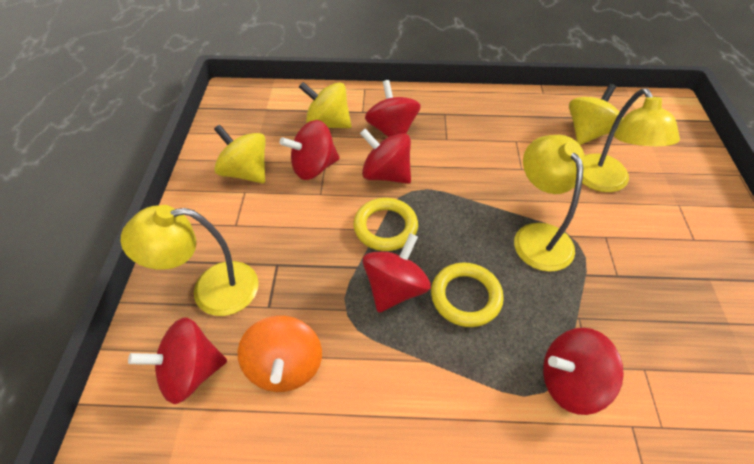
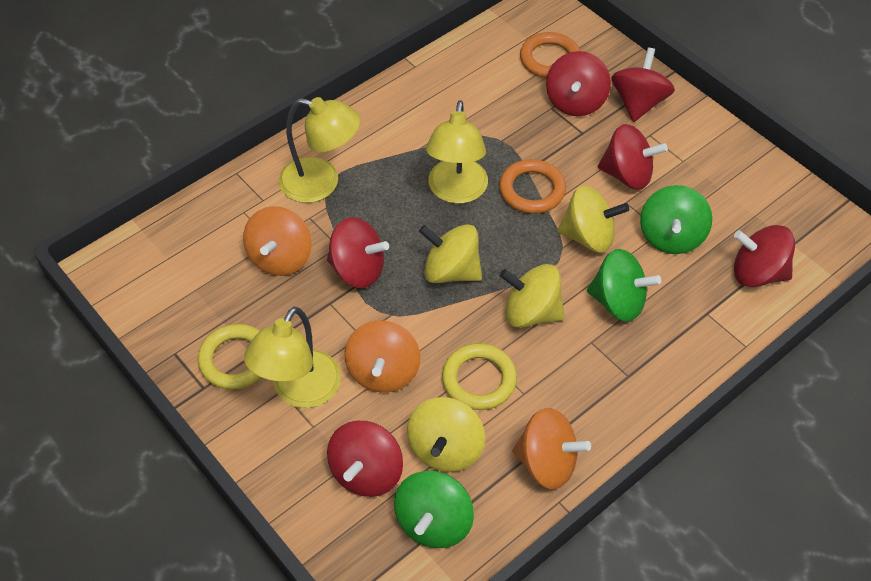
green spinning top: none = 0 -> [394,471,474,548] [587,249,661,322] [640,185,712,254] = 3
orange ring: none = 0 -> [499,159,566,214] [520,32,580,78] = 2
orange spinning top: [238,316,322,392] = 1 -> [243,206,312,276] [344,321,421,392] [512,408,591,489] = 3
yellow spinning top: [214,124,265,183] [299,82,352,128] [569,84,623,145] = 3 -> [407,397,485,472] [419,224,482,283] [500,264,565,328] [557,186,629,253] = 4

